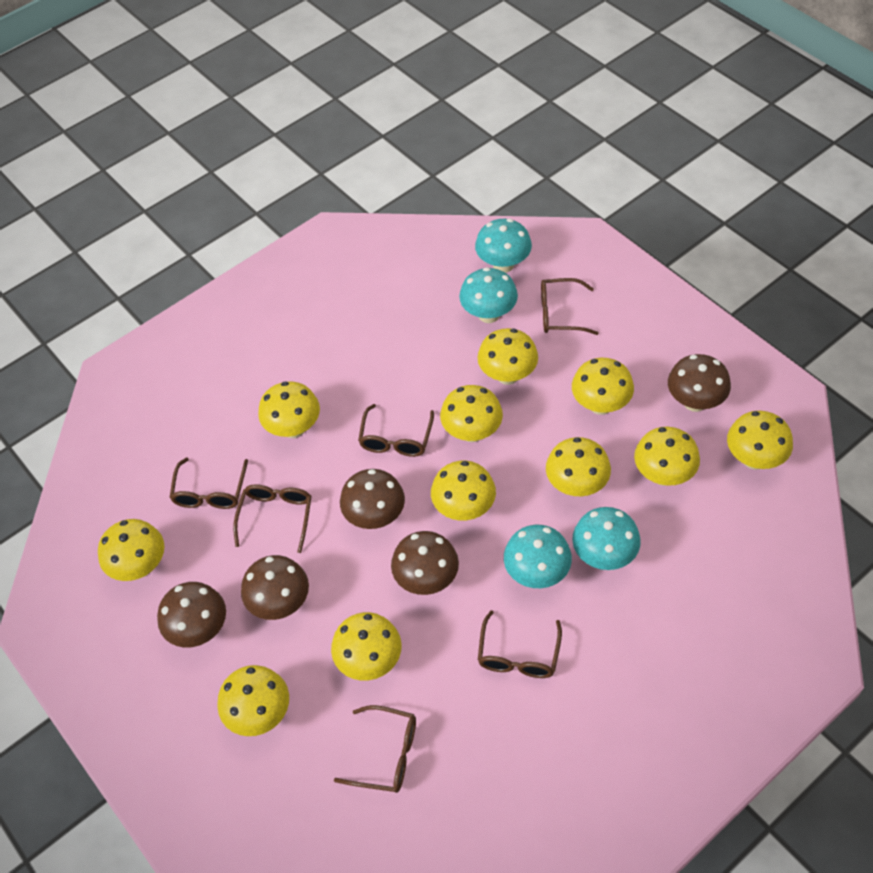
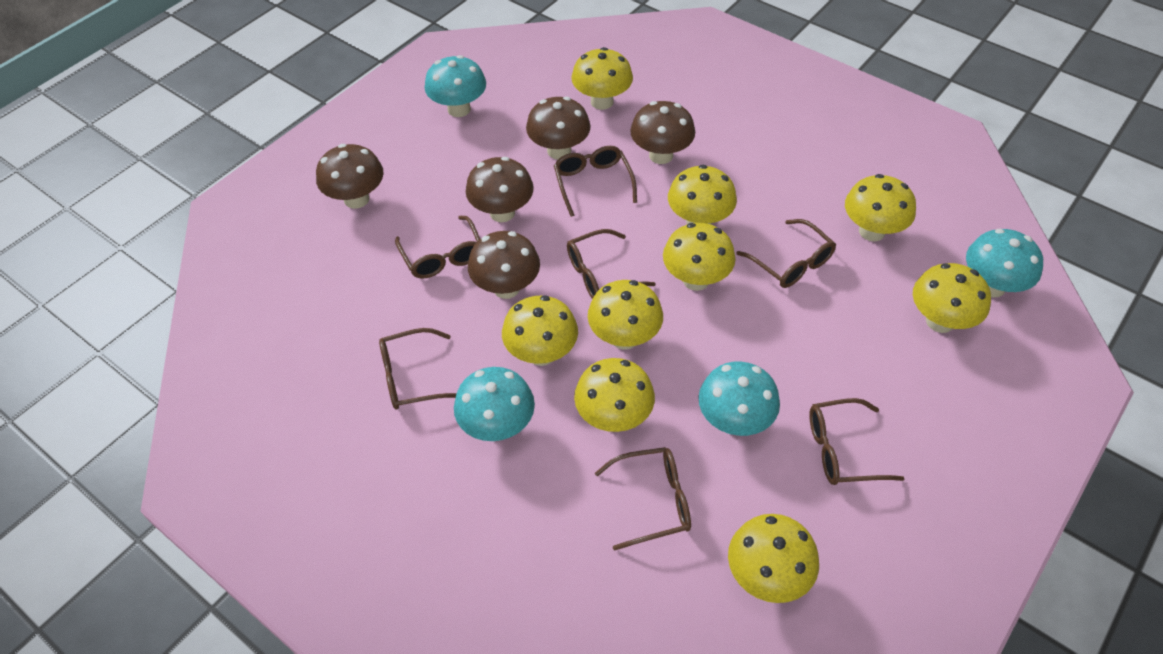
brown glasses: [169,457,248,509] [233,484,312,553] [334,705,416,793] [358,404,434,457] [478,610,562,678] [541,278,599,335] = 6 -> [379,328,456,409] [395,216,480,279] [554,146,637,217] [567,229,656,299] [595,447,691,551] [736,219,836,288] [809,398,905,485] = 7
yellow mushroom: [98,519,164,581] [217,665,289,736] [258,382,320,438] [331,612,402,681] [431,461,496,521] [440,385,503,442] [478,328,538,385] [546,437,611,496] [572,358,634,415] [634,427,700,486] [727,411,793,470] = 11 -> [502,295,578,366] [571,47,633,110] [574,358,655,432] [588,280,663,350] [663,223,735,291] [668,165,737,225] [728,514,819,603] [845,174,916,242] [913,263,991,333] = 9

